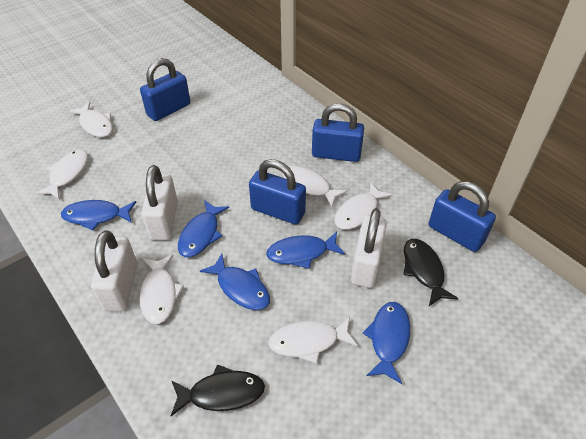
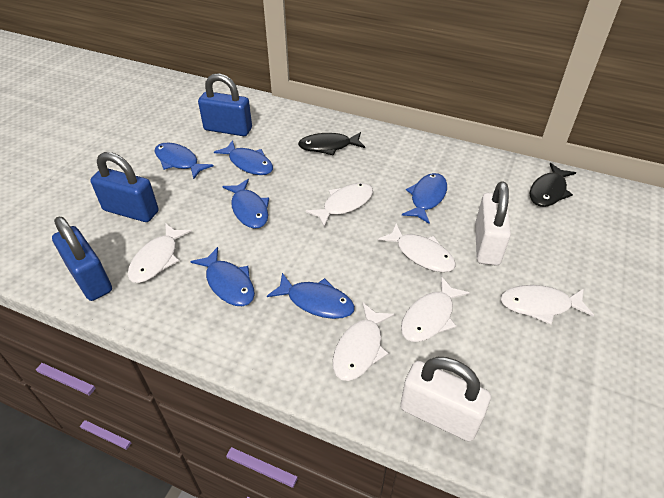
blue fish: [61,200,136,230] [178,200,229,257] [200,254,270,310] [266,232,345,269] [363,302,410,384] = 5 -> [154,143,213,179] [190,247,255,306] [214,140,273,175] [222,179,269,229] [267,273,355,319] [402,173,447,224] = 6
blue padlock: [140,58,190,121] [249,159,306,225] [312,103,364,162] [428,181,496,252] = 4 -> [52,217,112,301] [90,152,159,222] [198,73,252,136] = 3
white padlock: [91,231,137,311] [142,165,178,240] [351,208,387,288] = 3 -> [400,357,491,442] [475,181,511,265] = 2

